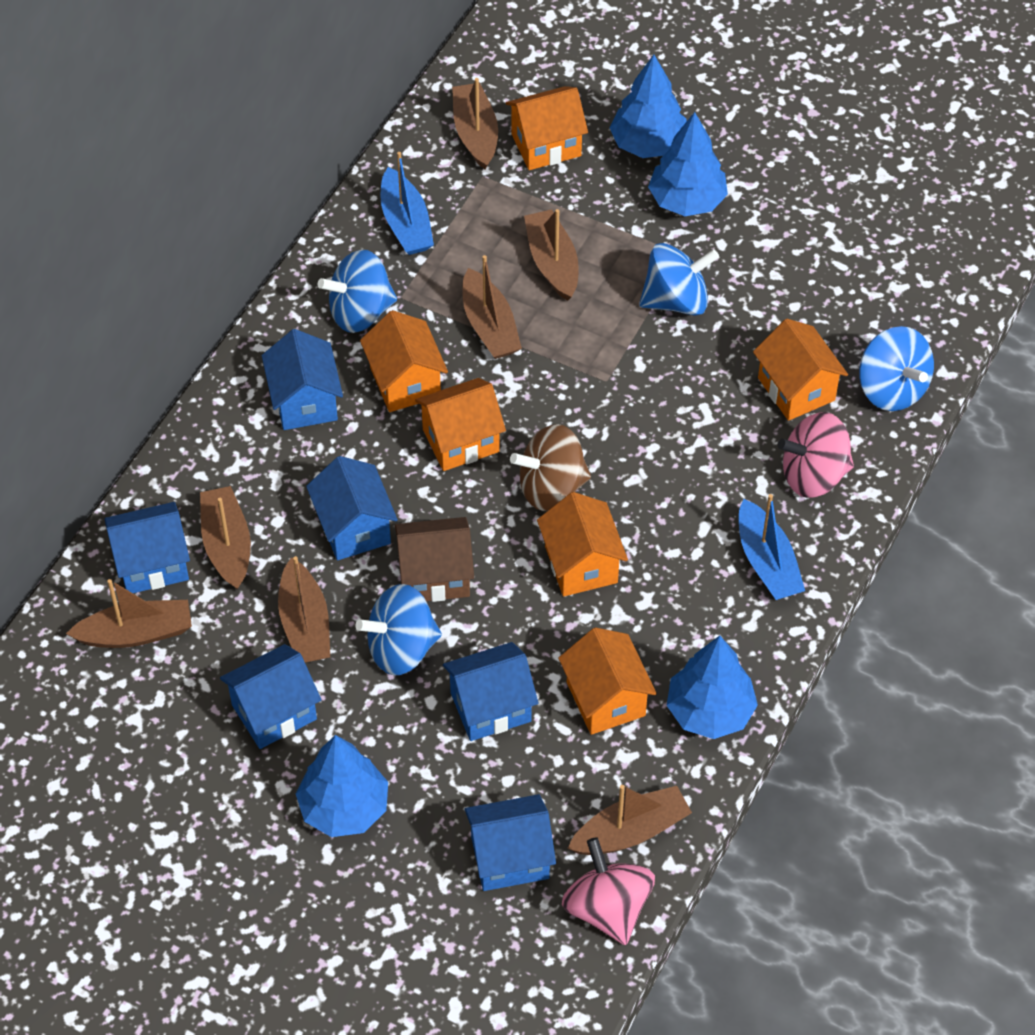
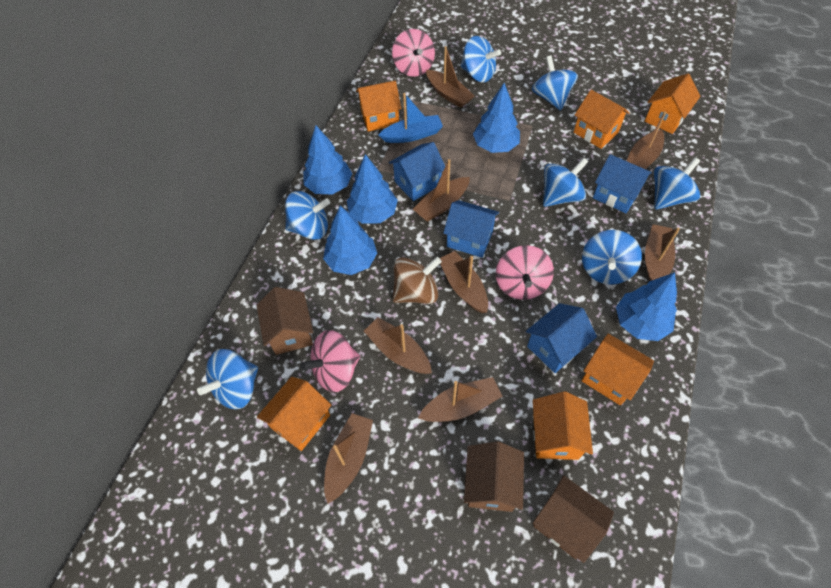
blue boat: [380,152,434,255] [739,494,805,600] = 2 -> [378,93,443,143] = 1
blue house: [105,502,190,593] [220,644,321,749] [262,329,343,430] [306,456,398,560] [443,642,539,741] [465,794,556,891] = 6 -> [389,142,445,201] [443,200,499,258] [526,303,597,373] [593,154,652,213] = 4
blue spinning top: [318,250,397,333] [355,584,442,675] [639,243,719,316] [859,326,934,411] = 4 -> [197,349,258,409] [285,191,330,240] [461,36,501,82] [532,55,578,111] [543,158,589,207] [582,230,642,284] [654,157,700,210] = 7
blue tree: [296,735,388,837] [610,55,687,158] [648,112,728,216] [666,636,758,739] = 4 -> [303,125,352,195] [323,205,377,275] [347,154,398,224] [473,83,520,153] [616,272,677,341] = 5
brown boat: [66,579,192,648] [200,486,251,590] [278,556,330,663] [452,78,498,169] [462,255,522,359] [524,209,579,301] [567,785,692,855] = 7 -> [324,413,373,503] [364,317,432,374] [413,159,470,222] [418,377,503,422] [426,46,474,108] [440,251,488,313] [627,111,666,169] [645,224,680,281] = 8
brown house: [395,517,474,602] = 1 -> [256,287,313,355] [464,441,524,512] [533,476,614,563] = 3
pink spinning top: [562,837,655,945] [778,412,854,498] = 2 -> [301,330,360,392] [392,29,435,77] [496,245,554,300] = 3

